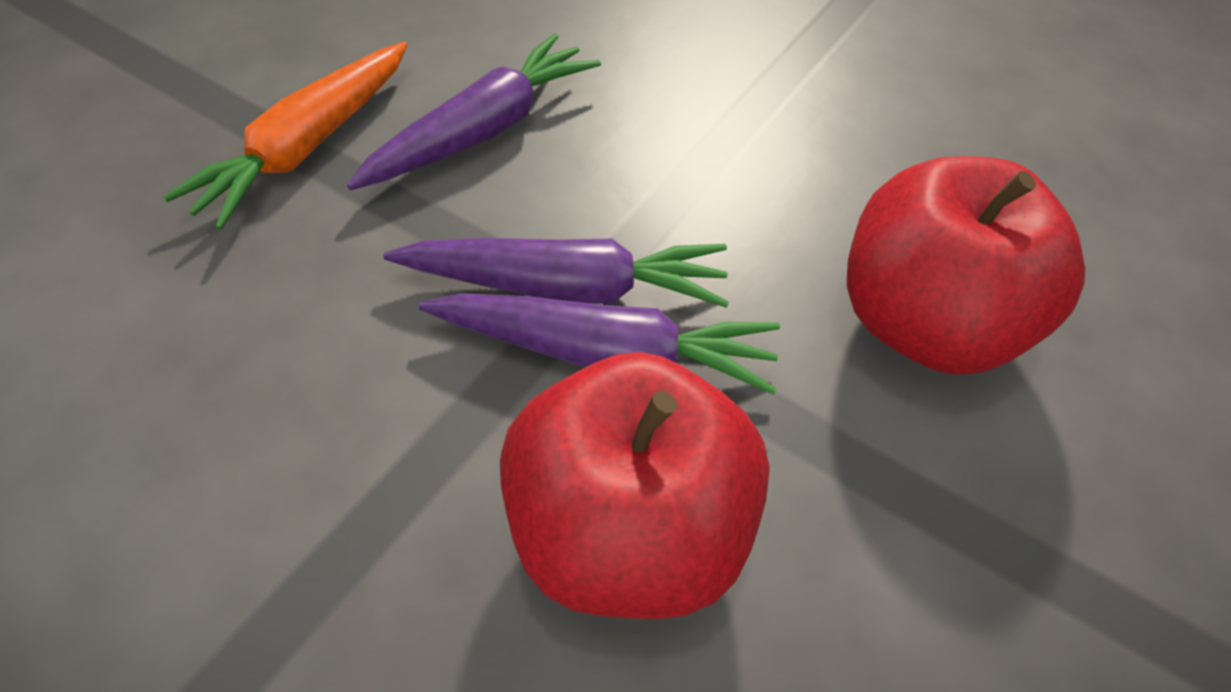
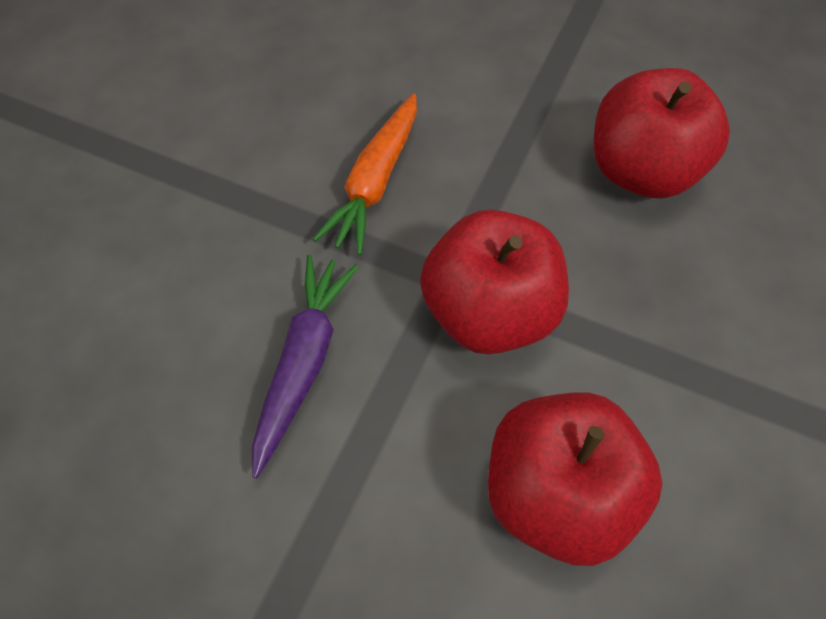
purple carrot: [347,34,601,190] [383,238,729,308] [419,293,780,395] = 3 -> [252,255,359,478] = 1
red apple: [500,352,769,619] [847,156,1085,375] = 2 -> [420,210,569,354] [488,392,663,566] [594,68,730,199] = 3

